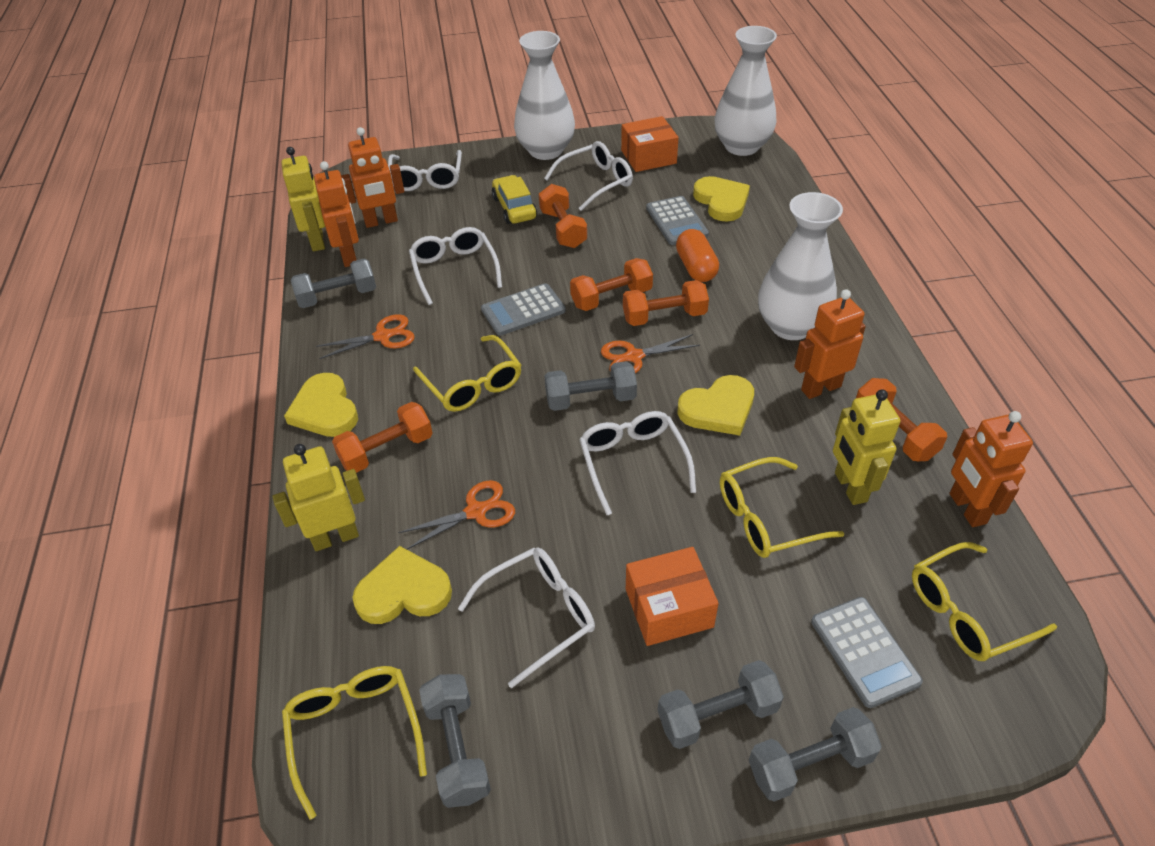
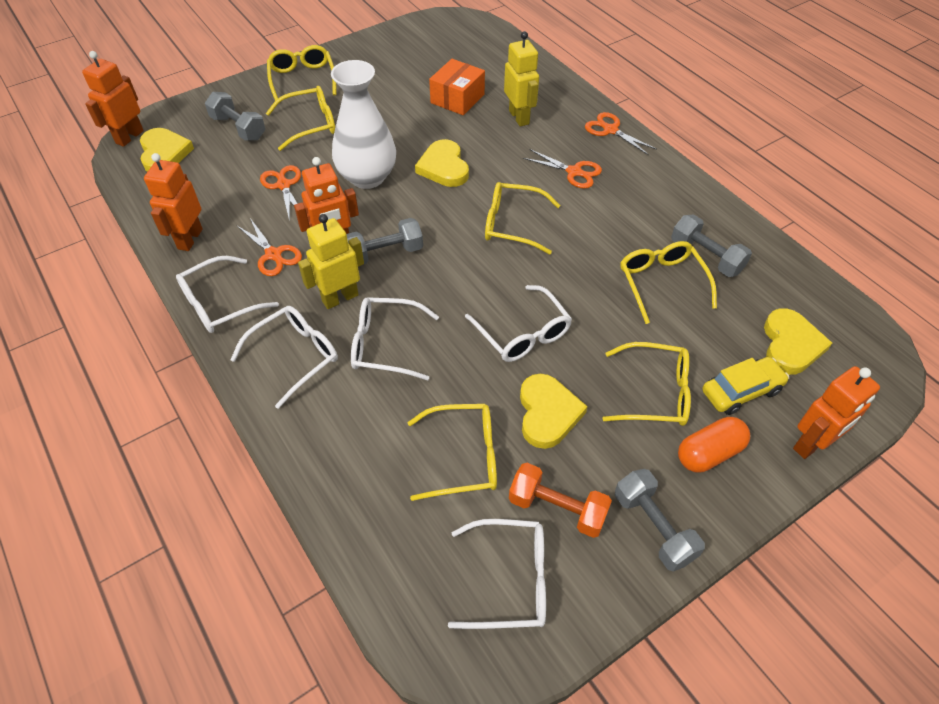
grey calculator: [481,283,566,336] [646,196,709,245] [811,597,923,708] = 3 -> none = 0
grey dumbbell: [291,259,376,308] [419,674,491,808] [544,361,637,411] [658,660,784,749] [749,707,882,802] = 5 -> [205,92,265,141] [347,218,423,264] [615,469,705,572] [671,214,752,277] = 4
orange box: [621,116,679,172] [626,547,719,646] = 2 -> [429,59,485,115] = 1
orange dumbbell: [332,402,433,473] [539,184,587,248] [570,258,653,311] [623,280,709,326] [856,378,947,461] = 5 -> [509,463,612,538] = 1
orange scissors: [316,314,415,359] [399,480,515,549] [601,334,700,374] = 3 -> [236,218,302,276] [260,165,301,221] [523,149,602,189] [585,112,657,155] = 4
white vase: [514,31,575,160] [714,26,777,156] [758,192,843,340] = 3 -> [331,60,396,189] = 1
yellow glasses: [282,666,427,819] [413,335,521,412] [720,457,845,558] [912,542,1057,661] = 4 -> [266,86,335,151] [267,45,337,101] [408,404,497,501] [485,182,560,255] [602,342,691,426] [620,241,717,324] = 6
yellow robot: [273,444,365,551] [281,147,325,251] [833,390,901,505] = 3 -> [298,214,364,309] [504,31,539,127] = 2

